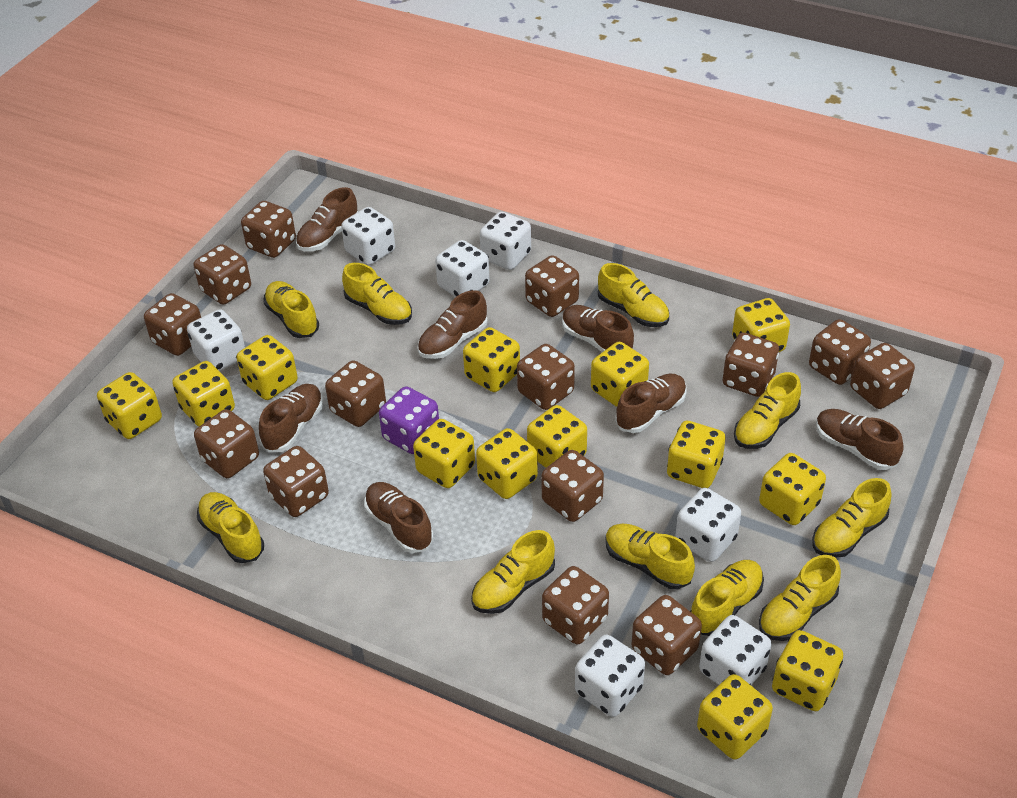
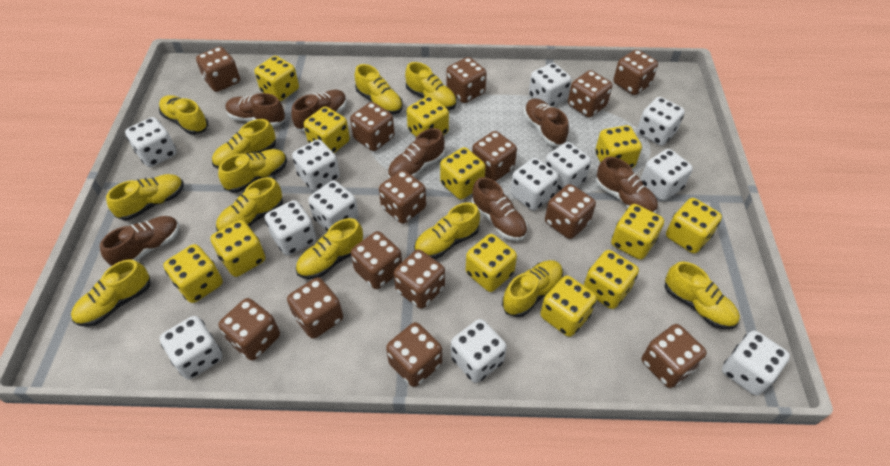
purple dice: [379,386,439,454] = 1 -> none = 0
white dice: [187,309,245,371] [341,207,395,266] [435,240,490,297] [480,212,531,270] [575,635,645,717] [675,488,741,562] [699,615,772,685] = 7 -> [125,117,177,167] [160,316,223,379] [265,200,316,256] [292,139,340,191] [308,181,359,231] [451,319,507,383] [510,158,559,211] [529,63,572,106] [545,142,591,191] [637,97,685,146] [640,149,693,201] [722,330,790,396] = 12
yellow dice: [97,372,162,439] [172,361,235,426] [237,335,298,400] [413,419,475,488] [463,327,520,392] [476,428,538,499] [527,405,587,468] [591,342,649,407] [667,420,725,488] [697,674,773,760] [732,298,790,352] [759,453,826,525] [772,630,843,711] = 13 -> [163,244,223,303] [210,220,265,277] [254,56,299,101] [304,106,350,153] [407,96,449,137] [440,147,486,200] [466,234,517,292] [540,276,597,337] [584,250,639,309] [595,125,642,168] [611,204,664,260] [666,198,722,254] = 12
yellow shoe: [197,492,264,563] [263,281,319,338] [342,263,412,325] [471,530,555,614] [598,263,669,327] [606,524,695,589] [690,560,764,636] [734,372,801,449] [759,555,841,641] [812,478,891,558] = 10 -> [71,259,150,327] [106,174,184,221] [159,95,208,135] [212,119,276,169] [216,177,283,231] [218,149,287,193] [296,218,363,279] [355,64,403,115] [405,62,456,110] [414,202,480,259] [502,260,563,317] [665,262,740,329] = 12

